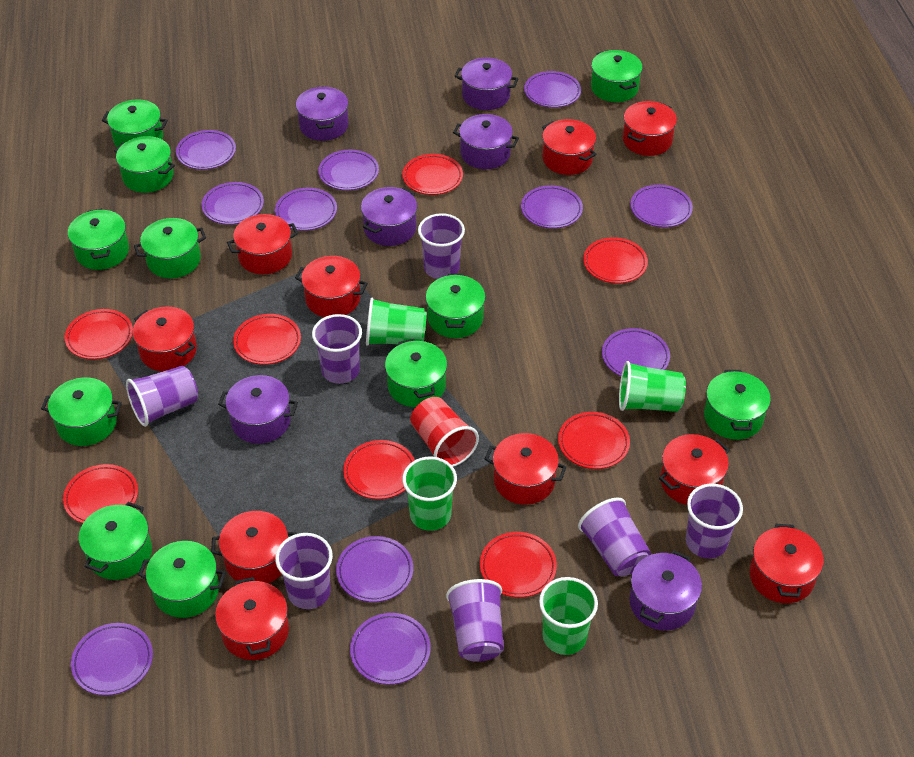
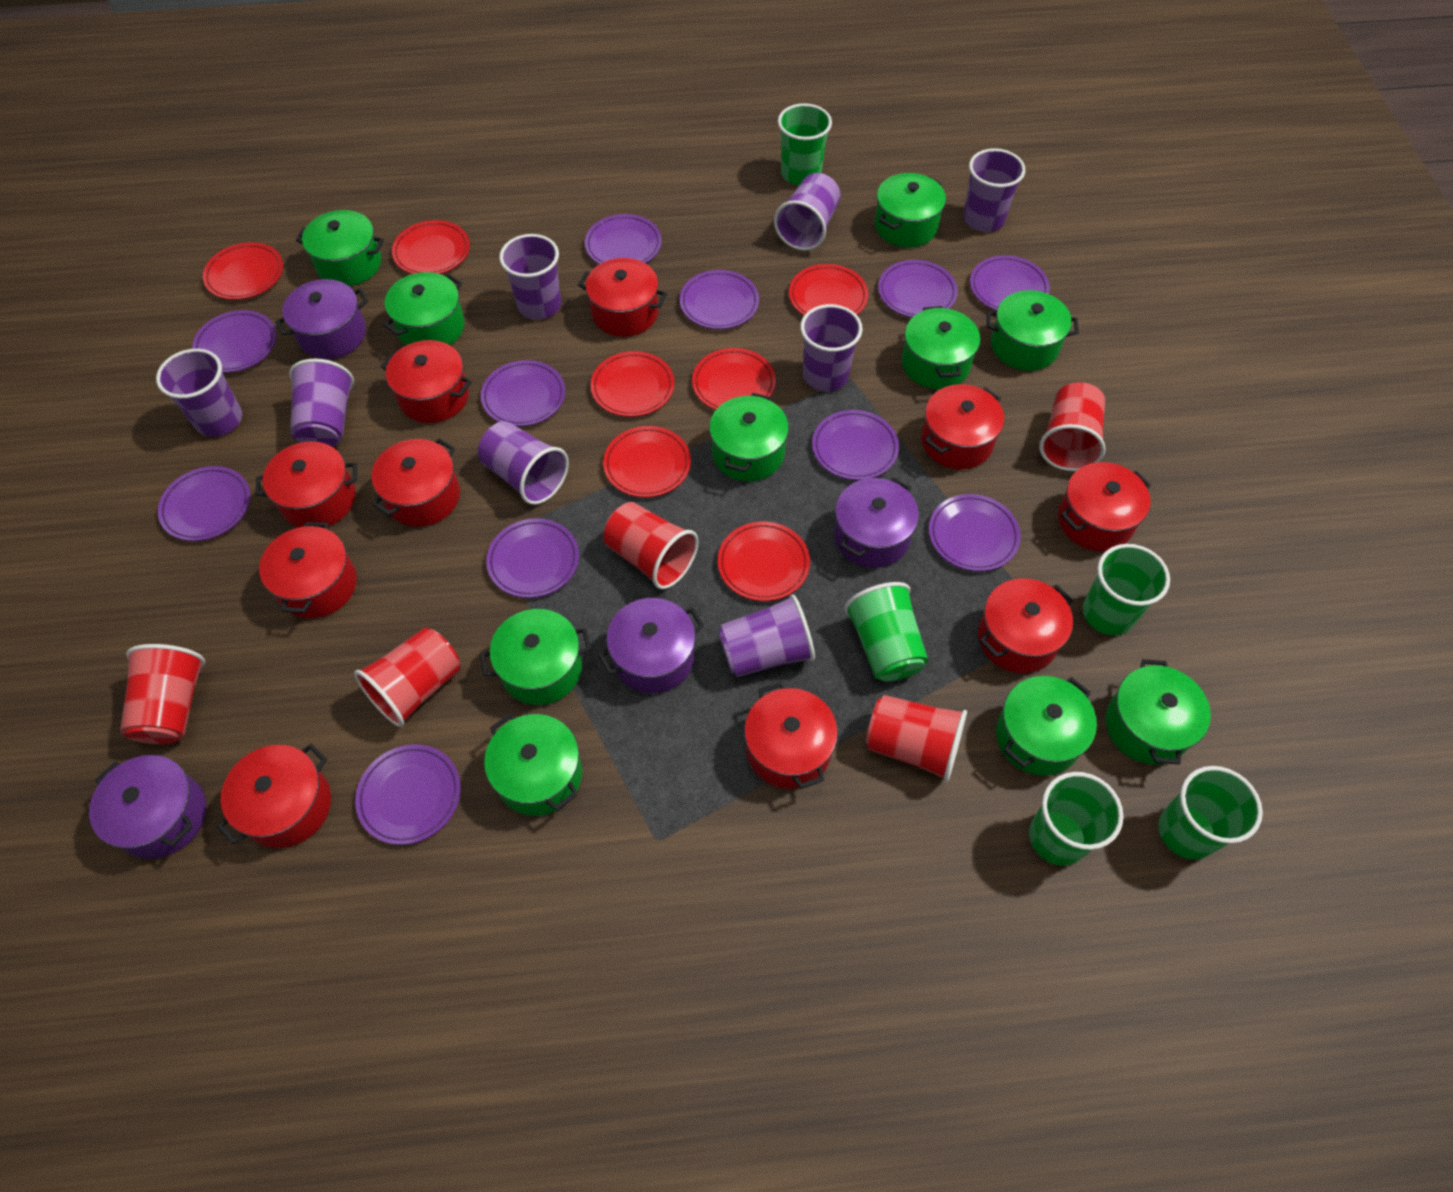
green cup: [366,298,427,346] [402,457,457,531] [539,577,598,655] [619,361,686,412] = 4 -> [778,103,832,185] [844,582,928,681] [1029,772,1124,866] [1083,544,1170,635] [1158,766,1263,860] = 5
green pot: [41,377,122,446] [68,209,129,270] [79,502,152,580] [102,99,168,147] [114,136,175,193] [134,218,206,278] [138,541,226,618] [385,339,447,407] [426,274,485,338] [591,50,643,102] [704,370,771,440] = 11 -> [296,210,384,286] [383,272,465,345] [480,609,591,705] [484,713,582,816] [709,393,789,481] [875,173,946,247] [901,306,980,389] [987,290,1079,371] [996,676,1097,776] [1105,659,1211,765] = 10
purple cup: [126,366,198,427] [275,533,333,609] [312,314,362,384] [418,213,465,279] [446,579,504,662] [578,498,651,576] [686,484,743,558] = 7 -> [156,349,242,437] [289,359,354,447] [478,421,569,505] [499,234,561,320] [718,594,815,677] [774,173,841,251] [800,304,863,391] [963,148,1025,232] = 8
purple pot: [218,375,298,444] [296,86,348,141] [361,187,417,246] [453,114,519,169] [455,58,519,110] [629,550,702,630] = 6 -> [89,755,206,859] [275,279,368,359] [598,598,704,694] [834,477,919,568] = 4
red cup: [410,397,479,467] = 1 -> [120,644,205,744] [354,628,460,727] [603,502,699,589] [866,695,967,782] [1039,382,1106,471] = 5
red plate: [63,464,138,523] [65,309,133,359] [233,314,301,365] [343,440,415,499] [403,154,463,195] [480,532,557,598] [558,412,630,469] [583,237,648,283] = 8 -> [203,242,283,300] [392,220,470,274] [591,351,674,417] [603,426,691,498] [692,348,776,410] [718,522,810,601] [789,264,868,316] = 7

